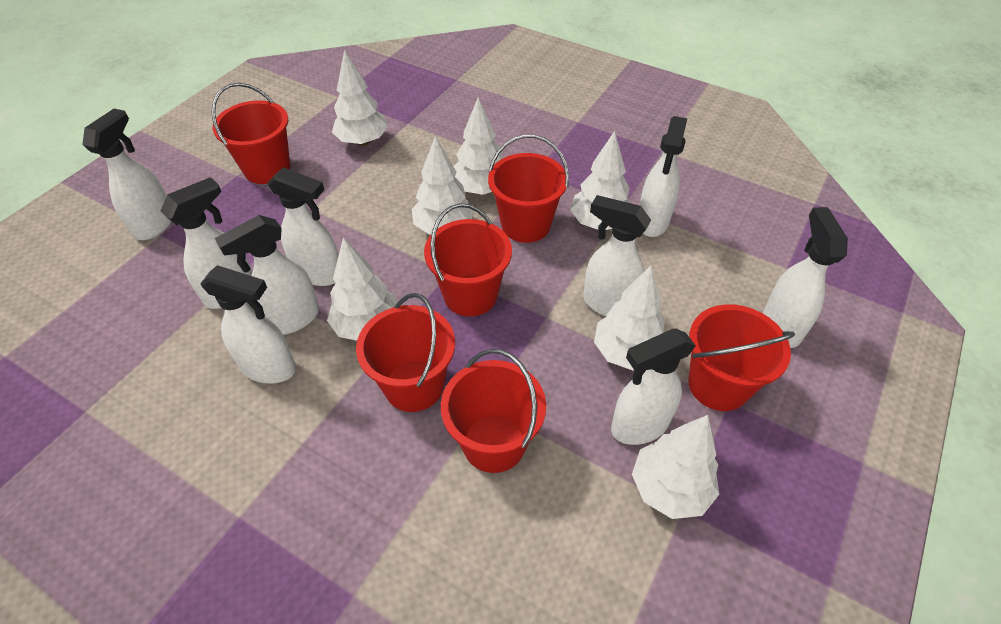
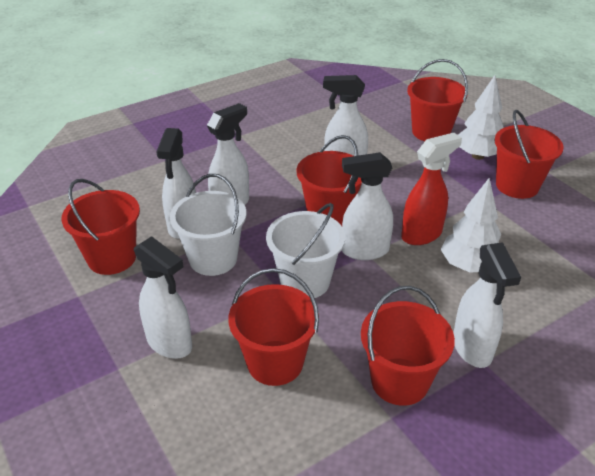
red spray bottle: none = 0 -> [401,133,462,245] = 1
white bucket: none = 0 -> [170,174,246,276] [266,203,345,298] = 2
white spray bottle: [82,109,172,240] [161,177,252,309] [200,265,296,384] [215,215,319,335] [268,167,339,286] [583,195,651,317] [611,329,696,445] [640,116,688,237] [763,207,848,348] = 9 -> [134,236,192,359] [156,128,196,239] [207,103,249,205] [323,75,368,156] [342,152,393,260] [453,242,521,368] = 6
white tree: [327,238,397,341] [332,50,388,146] [412,136,474,235] [453,97,503,195] [570,131,630,230] [594,266,665,371] [632,415,719,519] = 7 -> [441,178,501,273] [458,75,504,160] = 2

